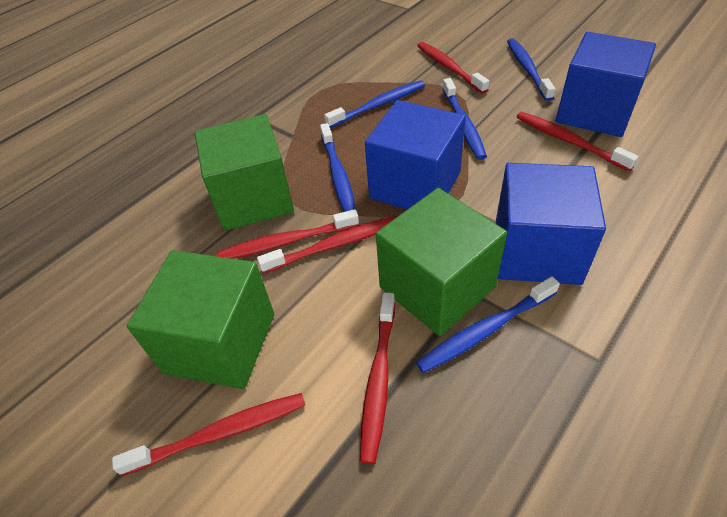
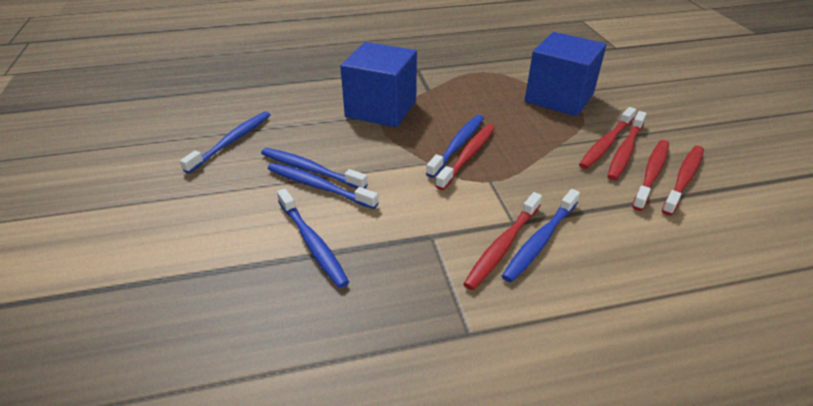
blue cube: [365,100,466,209] [496,163,606,285] [556,32,656,137] = 3 -> [340,42,417,127] [525,32,606,116] = 2
blue toothbrush: [320,123,356,212] [325,80,425,128] [416,276,560,373] [442,78,487,160] [507,38,556,101] = 5 -> [180,111,270,174] [261,148,368,189] [268,163,379,209] [277,188,349,288] [426,115,484,178] [502,189,580,282] = 6
green cube: [127,250,274,389] [194,114,294,231] [376,188,507,336] = 3 -> none = 0

